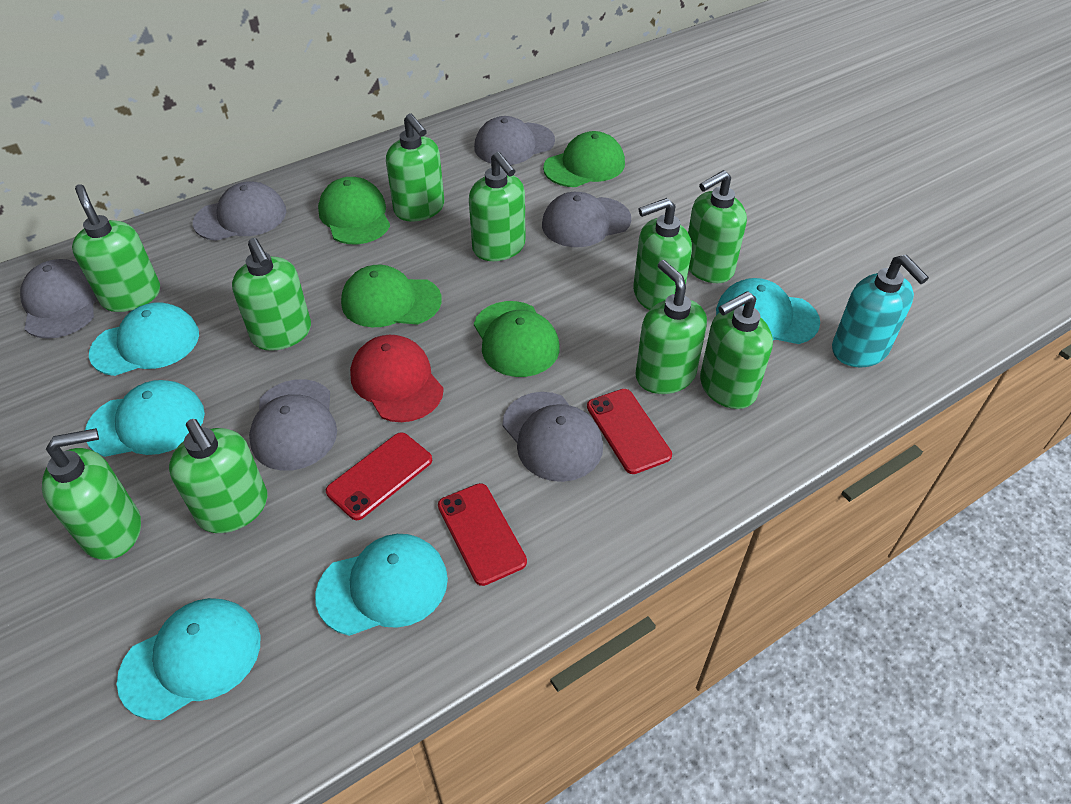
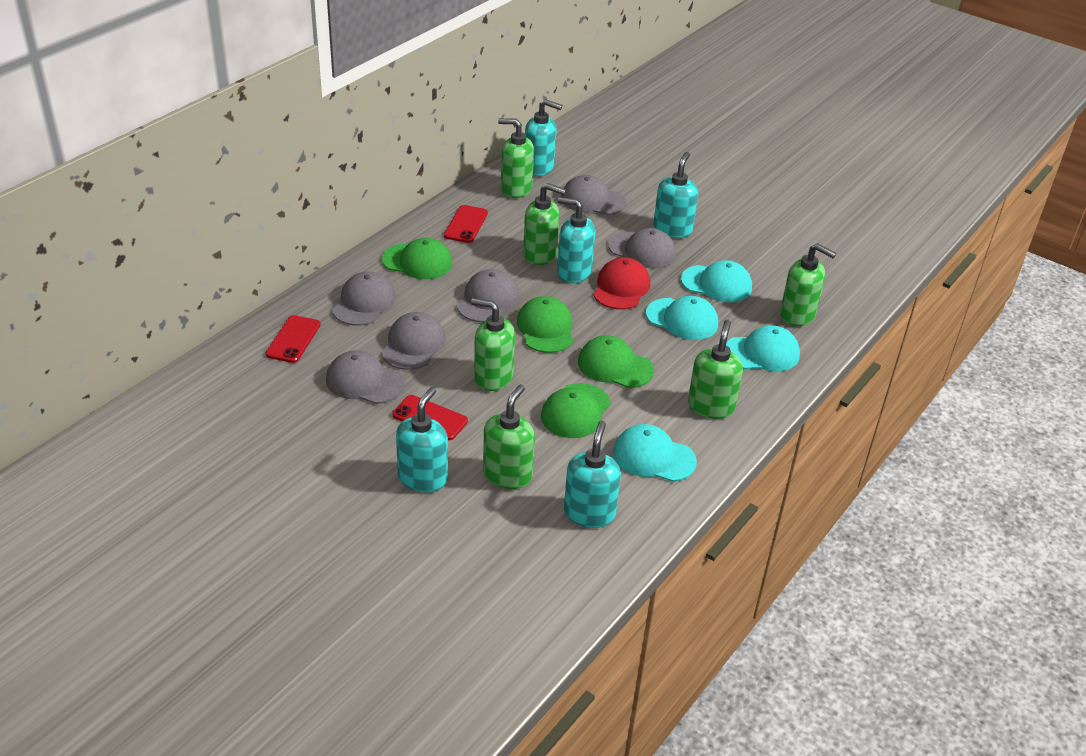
green soap dispenser: [42,428,141,560] [72,184,160,312] [169,419,268,533] [232,238,311,351] [386,114,444,222] [469,152,526,261] [633,198,692,310] [635,260,707,394] [688,170,747,283] [700,291,773,409] = 10 -> [471,298,515,391] [483,385,535,489] [498,118,534,198] [523,183,566,265] [688,320,743,419] [780,243,836,326] = 6
turquoise cap: [85,380,205,457] [89,302,199,376] [117,598,260,720] [315,534,448,636] [716,278,820,344] = 5 -> [613,424,697,482] [646,296,718,340] [681,260,752,302] [726,325,800,371] = 4
turquoise soap dispenser: [832,255,929,367] = 1 -> [396,387,448,492] [525,99,562,176] [557,197,595,283] [564,421,621,528] [653,152,698,238] = 5

